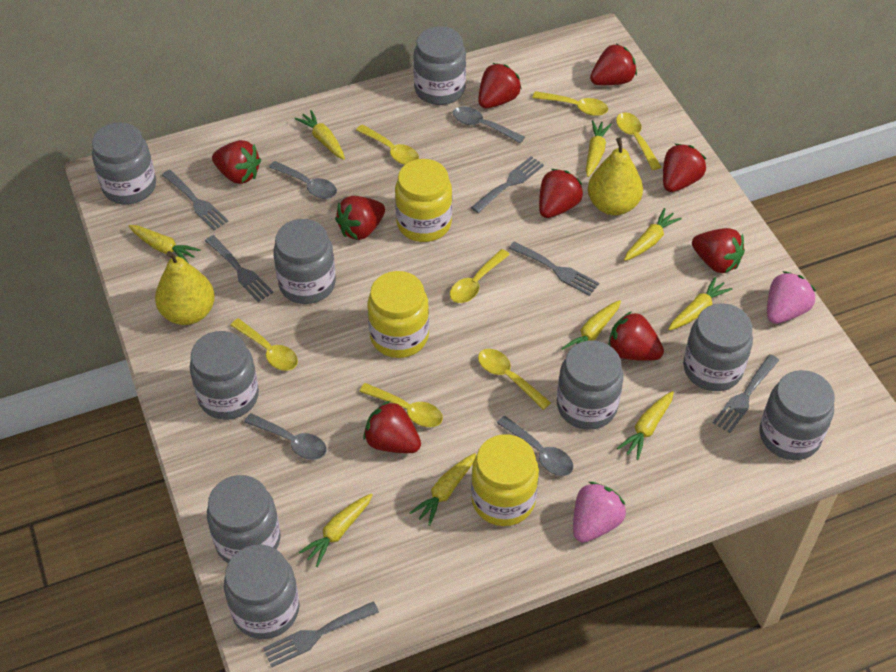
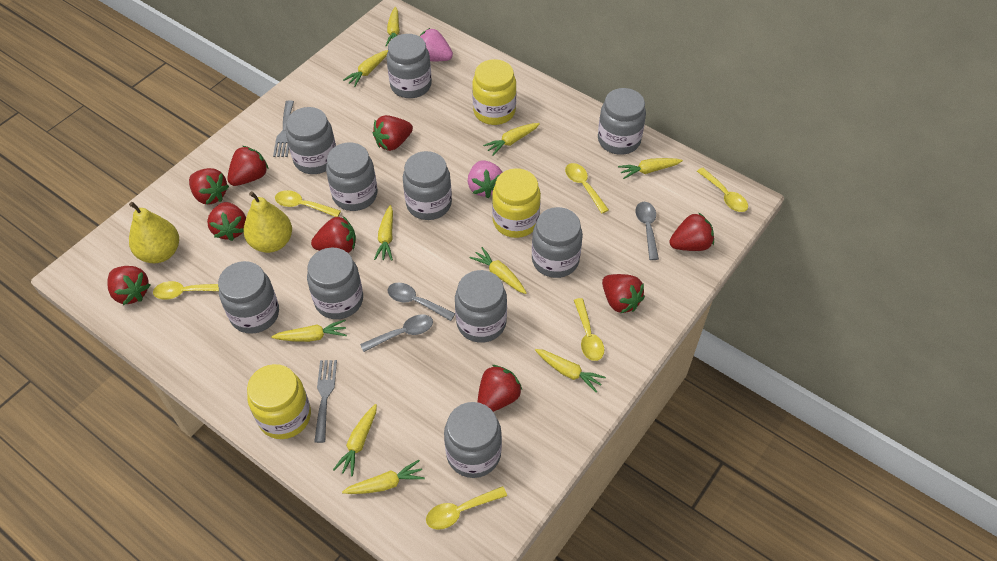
grey fork: [162,170,229,230] [205,235,274,302] [263,601,379,667] [471,156,544,213] [509,241,599,296] [713,354,779,433] = 6 -> [273,100,294,157] [314,360,337,443] = 2
grey jar: [92,122,156,205] [190,331,259,420] [207,475,280,563] [224,544,300,639] [273,219,336,304] [413,26,466,105] [557,341,623,430] [683,303,753,391] [759,370,835,460] = 9 -> [218,261,279,334] [286,107,336,174] [307,248,363,319] [326,143,377,211] [387,34,432,98] [403,151,452,220] [444,402,502,478] [455,270,507,343] [532,207,583,278] [598,88,646,155] = 10
grey spoon: [244,413,327,460] [269,161,337,199] [453,106,525,144] [497,416,573,476] = 4 -> [360,314,433,352] [387,283,455,321] [635,202,659,260] = 3
yellow carrot: [128,225,201,263] [295,110,345,160] [298,493,373,567] [410,453,476,526] [561,300,621,350] [586,120,612,177] [617,391,674,460] [624,208,682,261] [668,277,733,330] = 9 -> [271,320,347,342] [333,404,377,477] [342,460,425,494] [343,50,388,87] [374,205,393,261] [386,7,400,47] [470,247,527,294] [483,123,540,156] [535,349,606,393] [618,158,683,179] = 10
yellow spoon: [230,318,298,371] [356,124,419,165] [359,383,443,427] [450,249,510,303] [478,349,551,410] [532,91,608,116] [616,112,661,170] = 7 -> [153,281,219,300] [275,190,341,217] [426,486,507,530] [565,163,609,214] [574,298,604,361] [697,168,748,212] = 6

